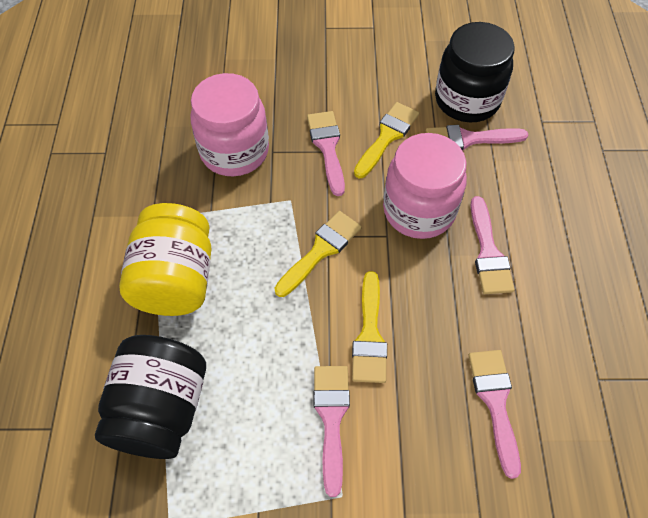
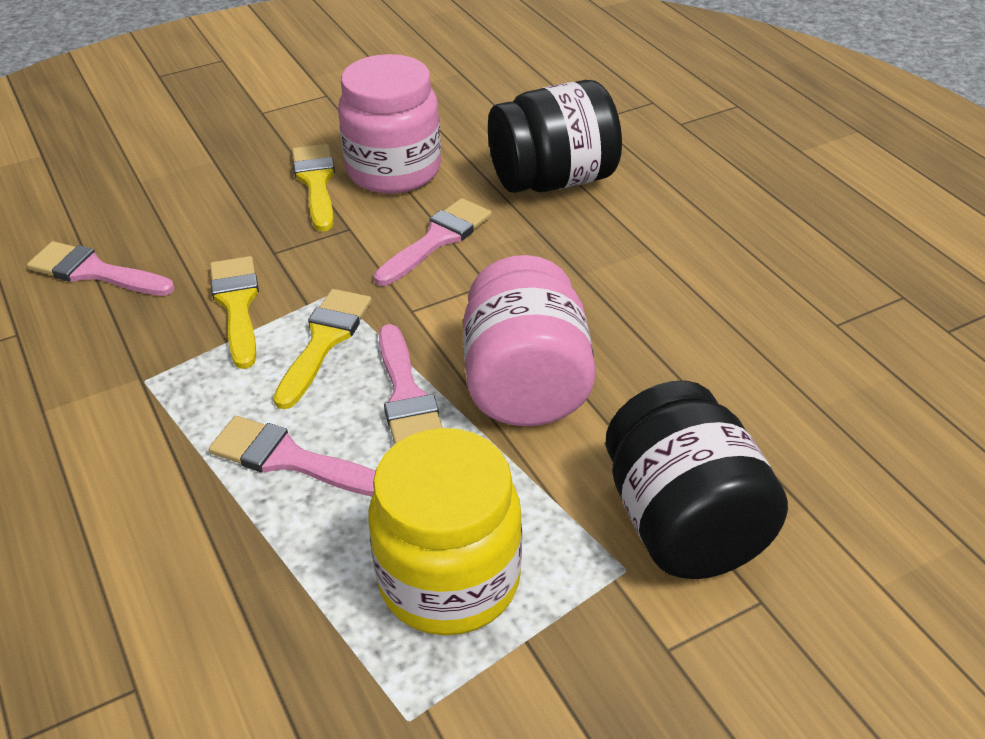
pink brush: [307,111,345,196] [314,366,350,497] [426,125,528,151] [468,350,521,479] [470,196,514,294] = 5 -> [27,241,175,296] [209,416,375,496] [374,198,492,286] [379,324,443,444] = 4

